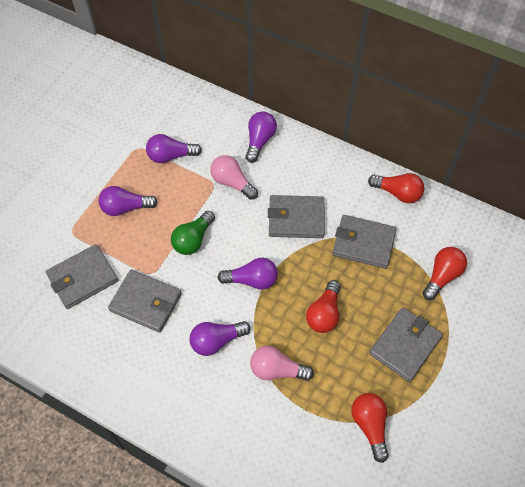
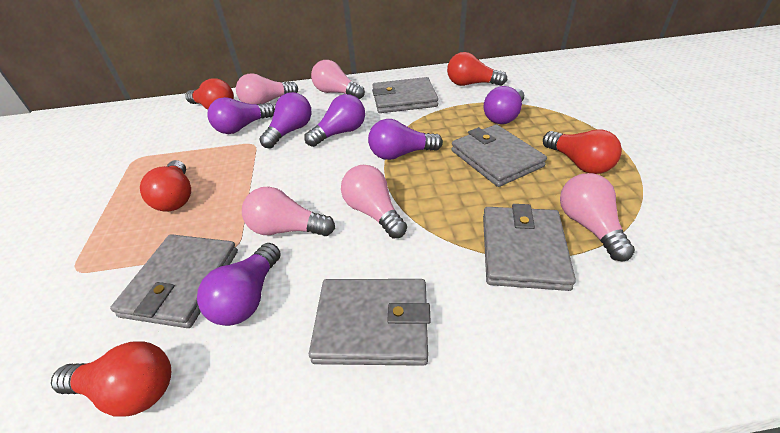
green light bulb: [171,211,215,255] = 1 -> none = 0
pink light bulb: [210,155,258,200] [250,346,314,381] = 2 -> [236,73,298,105] [242,186,335,236] [311,60,365,99] [341,165,407,239] [560,173,635,261] = 5
purple light bulb: [98,186,158,216] [146,134,202,163] [190,321,250,356] [217,258,278,290] [245,111,277,163] = 5 -> [197,243,281,326] [207,97,275,134] [259,92,312,149] [305,94,365,147] [368,119,443,160] [484,86,524,124] = 6
red light bulb: [306,280,340,333] [351,393,389,463] [368,173,424,203] [423,247,467,300] = 4 -> [51,341,171,417] [140,160,191,212] [185,78,234,110] [447,52,507,86] [543,130,622,174] = 5

